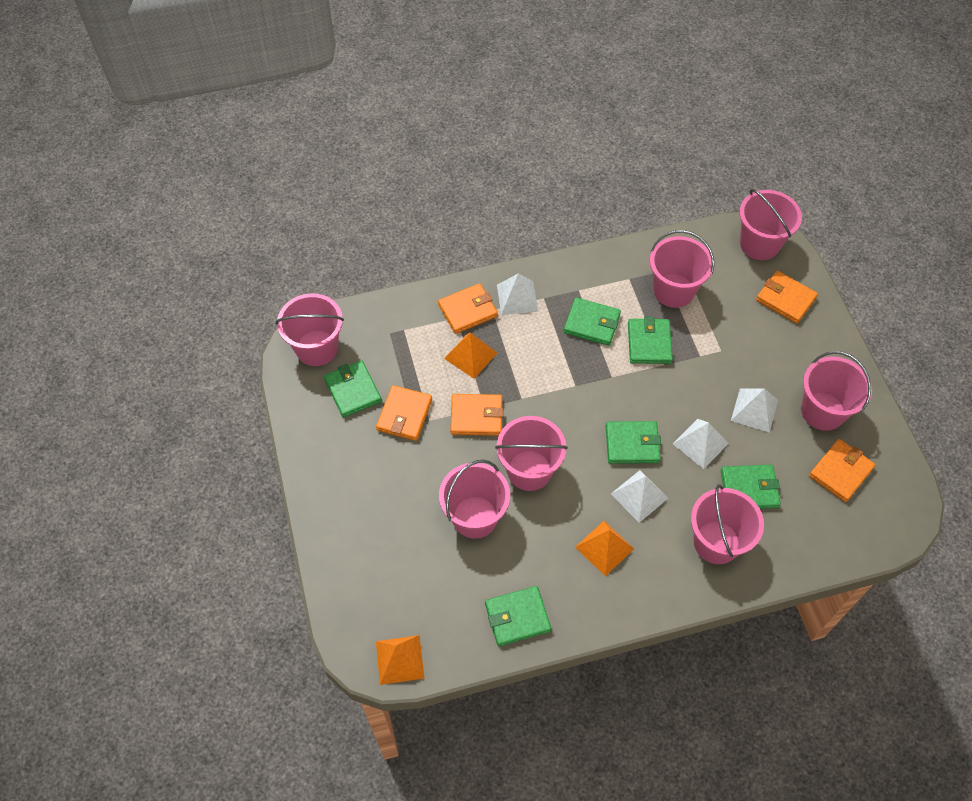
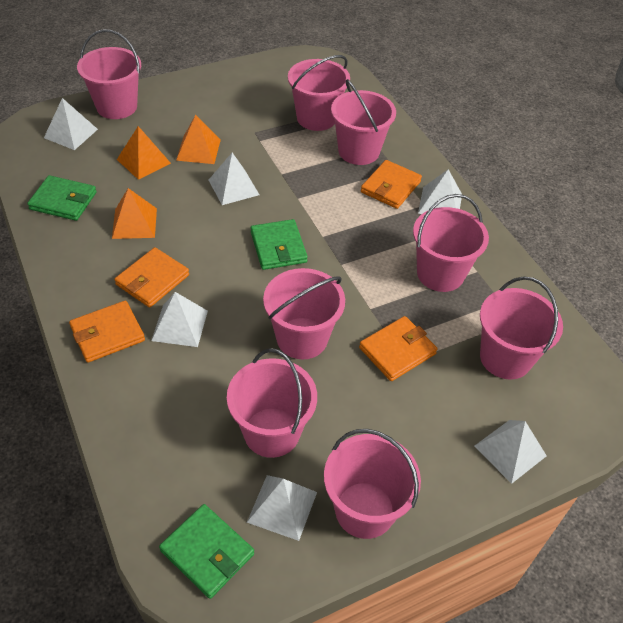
green wallet: [324,360,382,418] [485,586,551,646] [564,298,621,346] [606,421,661,464] [628,317,673,364] [721,465,781,509] = 6 -> [27,175,97,221] [159,504,254,599] [251,219,308,270] = 3
orange wallet: [376,385,432,441] [438,283,498,334] [450,394,504,436] [756,271,818,324] [809,439,876,502] = 5 -> [69,301,145,363] [115,247,189,308] [359,316,437,381] [361,160,422,209] = 4
pink bucket: [276,293,344,366] [439,459,510,539] [495,416,568,491] [650,230,715,308] [691,484,764,564] [739,189,802,260] [801,351,872,431] = 7 -> [77,29,141,119] [227,348,317,458] [263,268,345,359] [288,55,350,131] [324,429,421,539] [331,79,396,165] [413,194,489,292] [480,276,563,379] = 8
white pyramid: [497,273,538,315] [611,470,668,523] [673,419,729,469] [731,388,778,433] = 4 -> [44,98,98,150] [151,292,208,347] [209,153,259,205] [247,475,317,541] [418,169,462,214] [475,420,547,484] = 6

